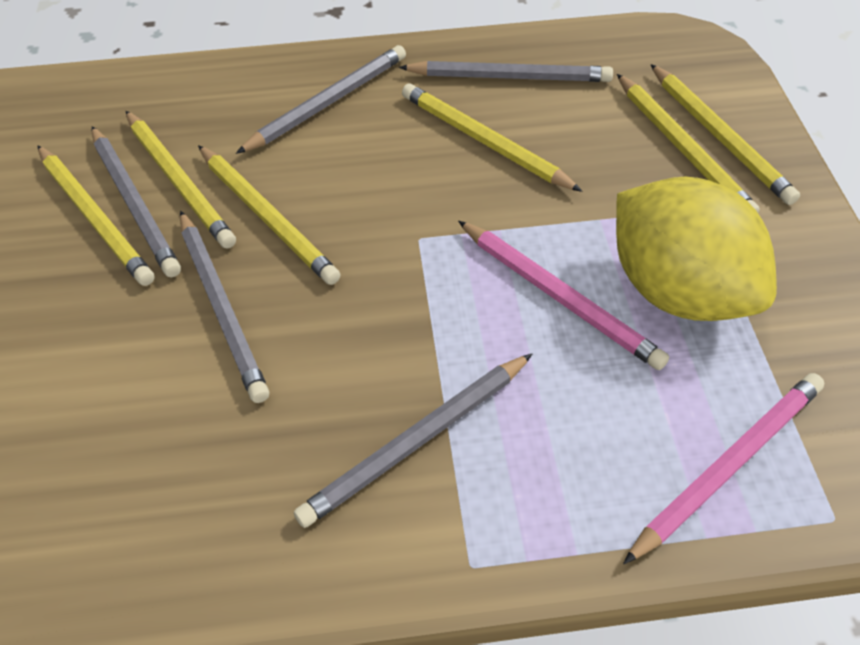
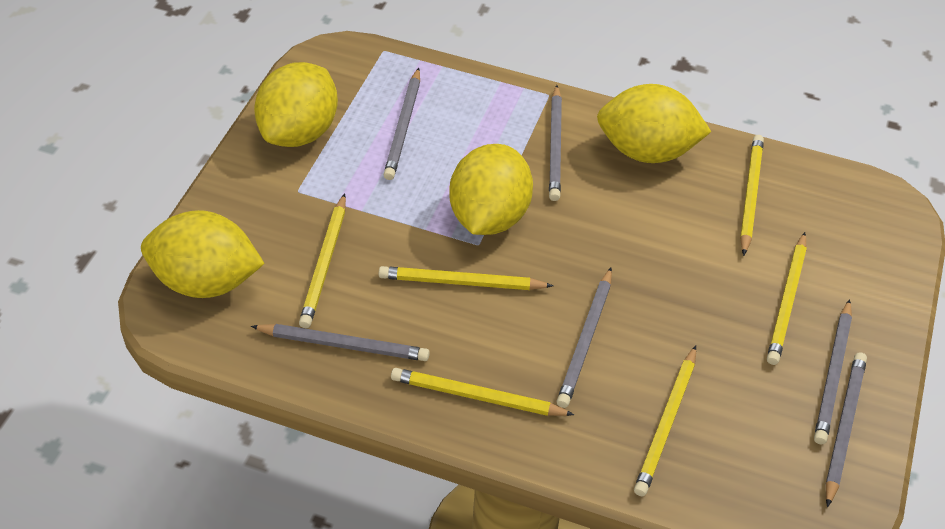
grey pencil: [92,126,181,278] [180,211,269,403] [236,45,406,154] [294,354,532,528] [399,61,613,82] = 5 -> [251,324,430,361] [383,68,420,180] [549,85,562,201] [557,267,612,408] [814,299,852,444] [825,352,867,507] = 6
pink pencil: [458,221,669,370] [623,373,824,564] = 2 -> none = 0
yellow lemon: [616,176,777,321] = 1 -> [141,210,265,298] [254,62,338,147] [449,144,533,235] [597,84,711,163] = 4

